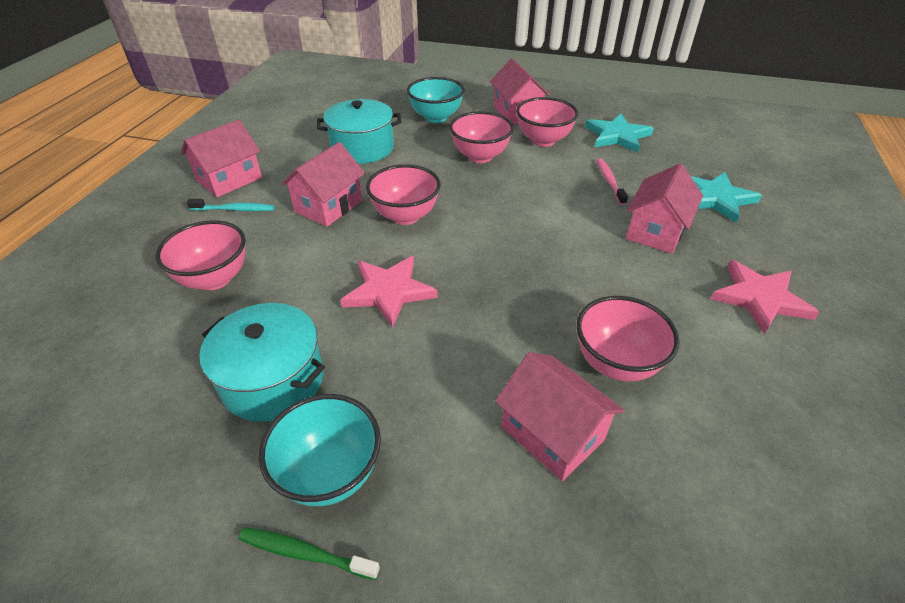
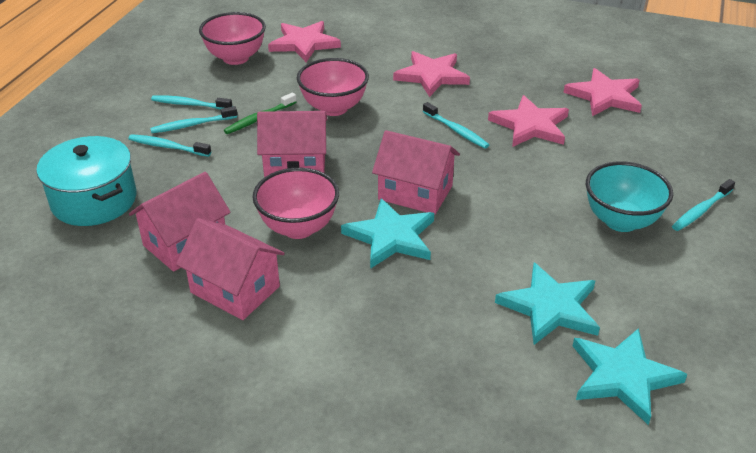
pink bowl: [155,220,246,290] [366,164,441,225] [449,111,514,163] [516,97,578,147] [577,296,680,382] = 5 -> [199,12,266,65] [252,168,339,239] [297,58,369,116] = 3
pink house: [181,120,262,197] [281,142,365,227] [490,58,550,124] [495,352,625,481] [626,164,703,254] = 5 -> [129,172,231,272] [176,218,285,320] [257,111,327,177] [372,130,460,215] = 4
pink star: [340,256,438,328] [711,260,819,334] = 2 -> [268,21,341,62] [393,51,470,97] [488,95,569,147] [564,68,642,116] = 4
pink toothbrush: [597,158,628,205] = 1 -> none = 0
turquoise bowl: [259,394,381,506] [407,77,465,123] = 2 -> [586,161,673,232] = 1
turquoise pot: [199,303,325,422] [317,99,401,164] = 2 -> [37,136,136,226] = 1
turquoise star: [585,113,654,153] [691,172,762,223] = 2 -> [341,198,434,269] [495,263,600,345] [573,328,688,425] = 3
turquoise toothbrush: [186,199,274,211] = 1 -> [128,134,211,157] [150,106,237,133] [151,95,232,110] [423,102,489,149] [672,179,735,231] = 5

